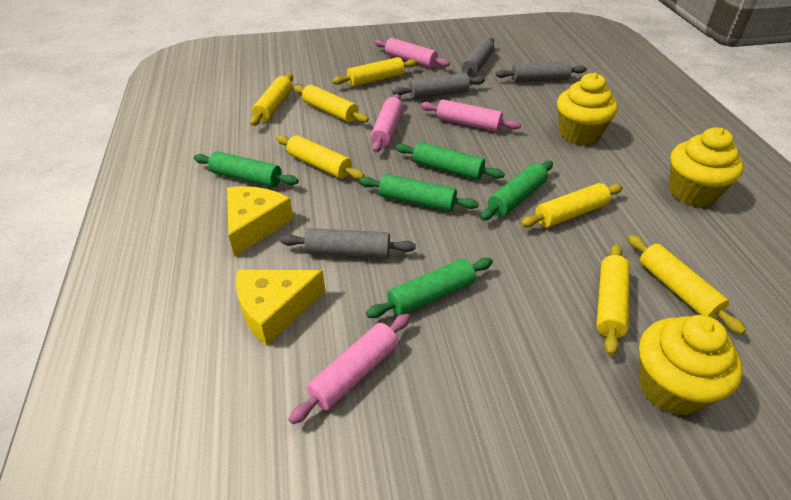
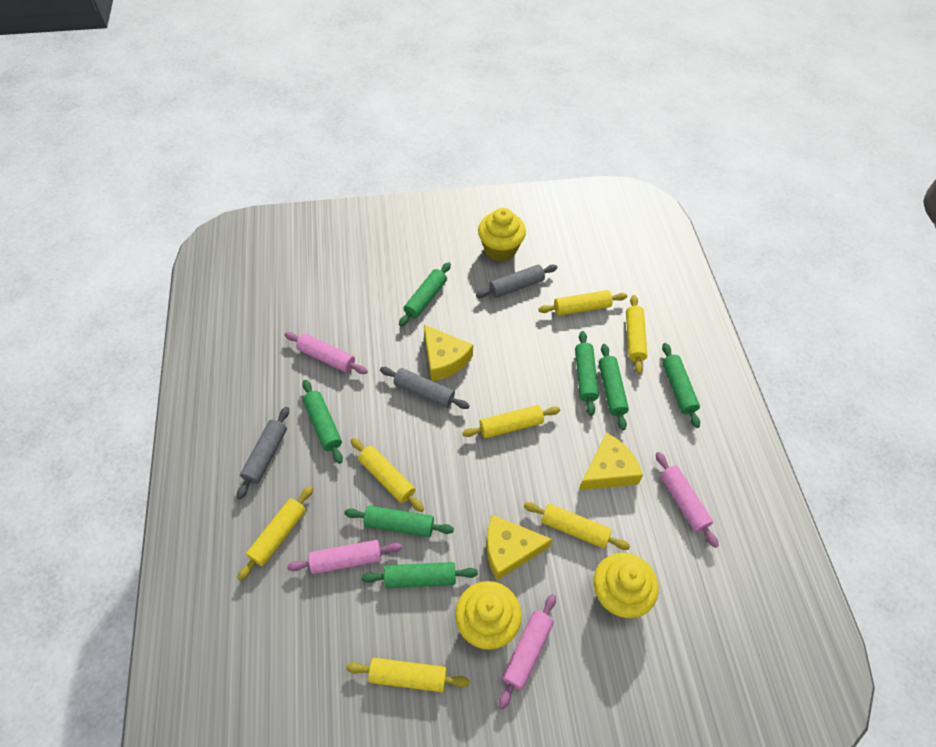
green rolling pin: [194,151,298,187] [359,174,479,212] [366,258,493,318] [396,142,505,180] [480,161,553,221] = 5 -> [302,380,343,464] [344,505,454,537] [362,562,478,588] [399,262,451,327] [575,331,599,416] [599,344,629,430] [662,343,700,428] = 7
grey rolling pin: [280,228,416,258] [392,73,485,99] [462,38,494,76] [495,61,587,82] = 4 -> [237,407,289,499] [380,367,470,409] [476,265,557,298] = 3
yellow cheese: [227,186,293,257] [236,270,325,346] = 2 -> [424,325,473,381] [486,515,553,580] [579,433,643,490] = 3

